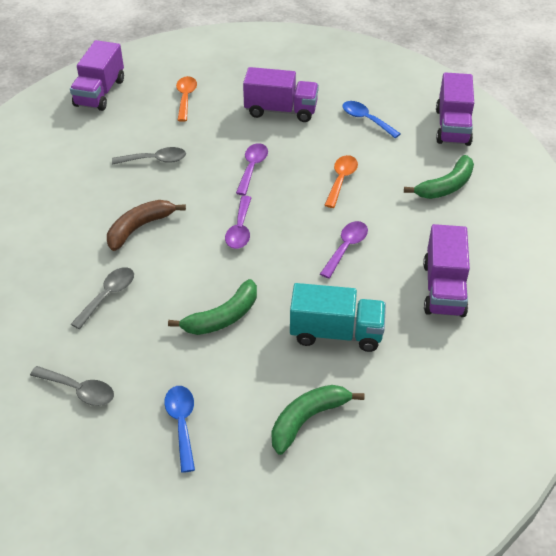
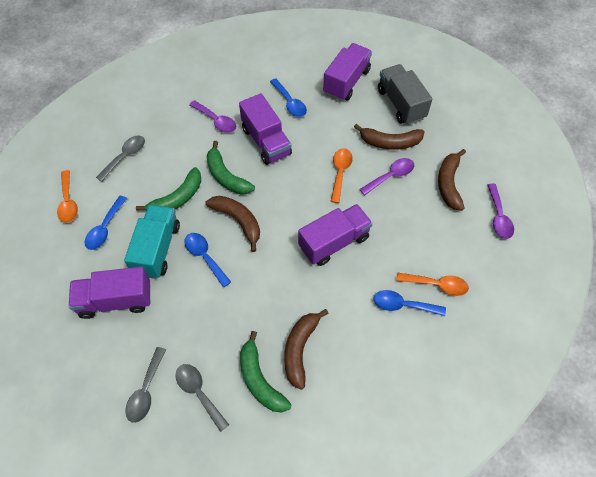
blue spoon: [164,386,195,473] [342,101,401,138] = 2 -> [85,196,127,250] [184,233,231,287] [270,78,307,117] [374,290,446,316] = 4
brown banana: [107,200,186,251] = 1 -> [206,196,260,252] [284,309,329,390] [354,123,425,150] [438,149,466,211] = 4
grey truck: none = 0 -> [378,64,432,125] = 1
orange spoon: [176,76,197,122] [324,155,358,208] = 2 -> [57,170,78,223] [330,148,353,203] [397,273,469,296] = 3

